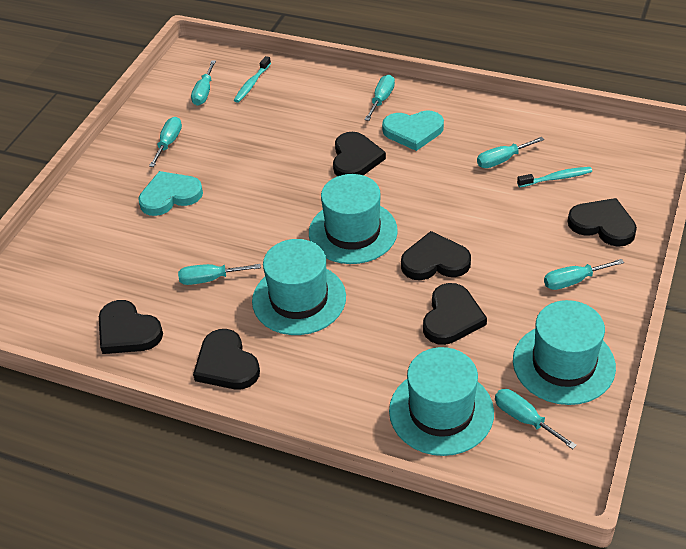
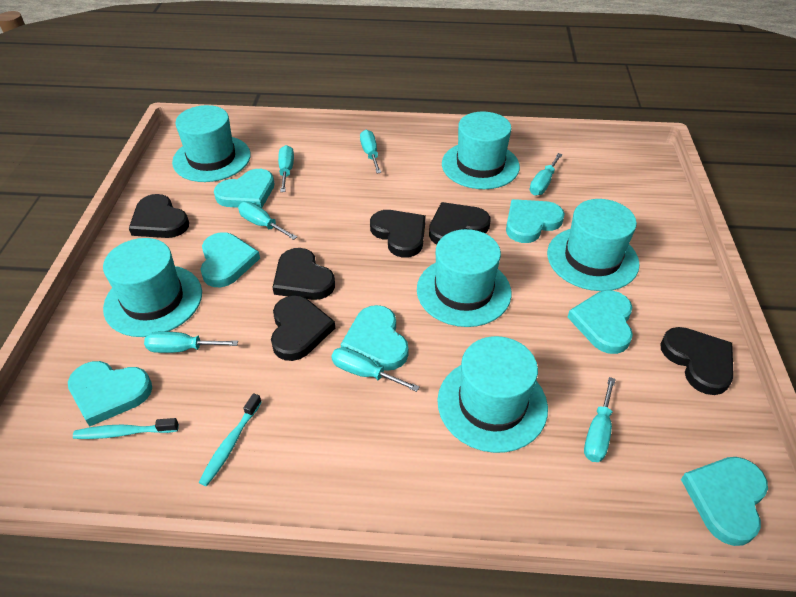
turquoise hat: [252,239,346,335] [309,174,398,264] [389,347,494,456] [513,300,616,405] = 4 -> [103,238,202,337] [172,105,251,182] [417,229,512,327] [438,336,548,453] [442,111,520,189] [547,199,640,291] = 6
turquoise heart: [138,171,203,216] [382,110,444,151] = 2 -> [68,361,152,426] [200,232,260,287] [214,169,275,208] [341,305,409,371] [506,199,565,243] [568,290,633,354] [681,457,768,546] = 7

